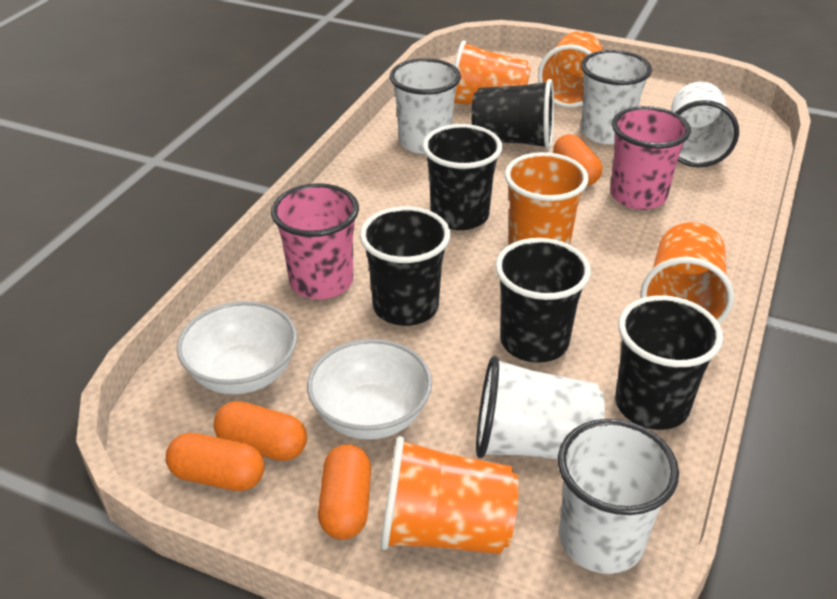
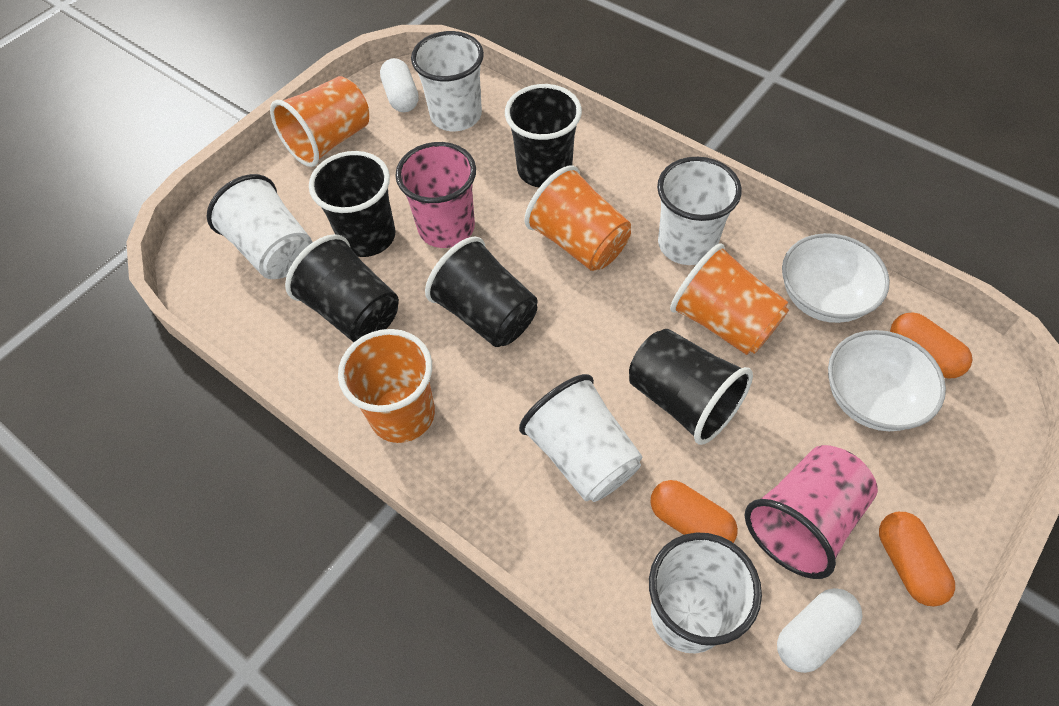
orange capsule: [166,433,264,491] [213,401,307,461] [318,444,371,540] [553,134,602,186] = 4 -> [650,480,738,543] [879,512,955,607] [890,312,972,379] = 3
orange cup: [380,436,519,554] [454,40,531,105] [505,152,589,245] [538,31,603,108] [640,222,734,324] = 5 -> [270,76,369,167] [338,329,435,443] [524,165,631,271] [670,243,789,355] = 4
white capsule: none = 0 -> [380,58,419,112] [777,588,863,673] = 2

